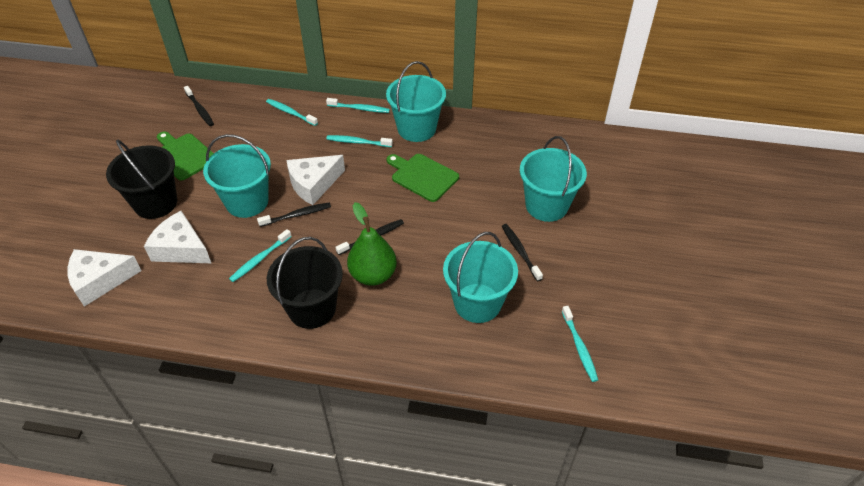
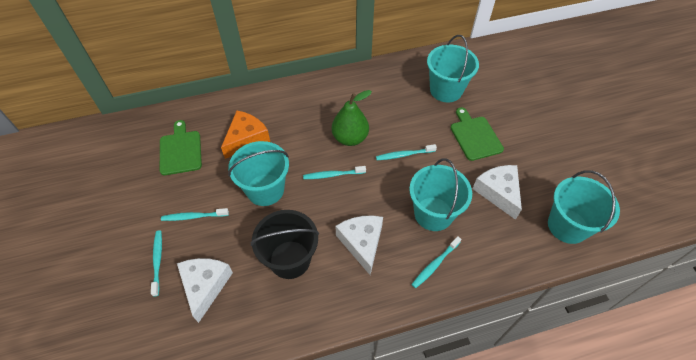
black bucket: [106,140,177,219] [267,237,343,329] = 2 -> [251,210,319,279] = 1
black toothbrush: [184,86,214,126] [257,202,331,227] [335,219,404,255] [502,224,543,281] = 4 -> none = 0
orange cheese: none = 0 -> [221,111,270,159] = 1

